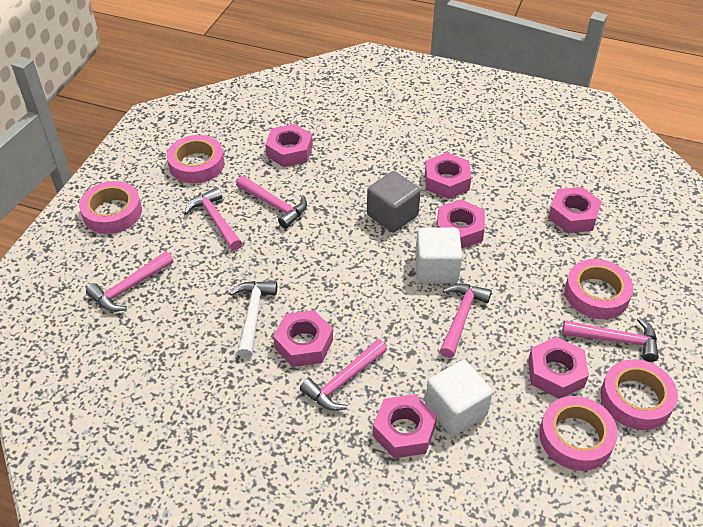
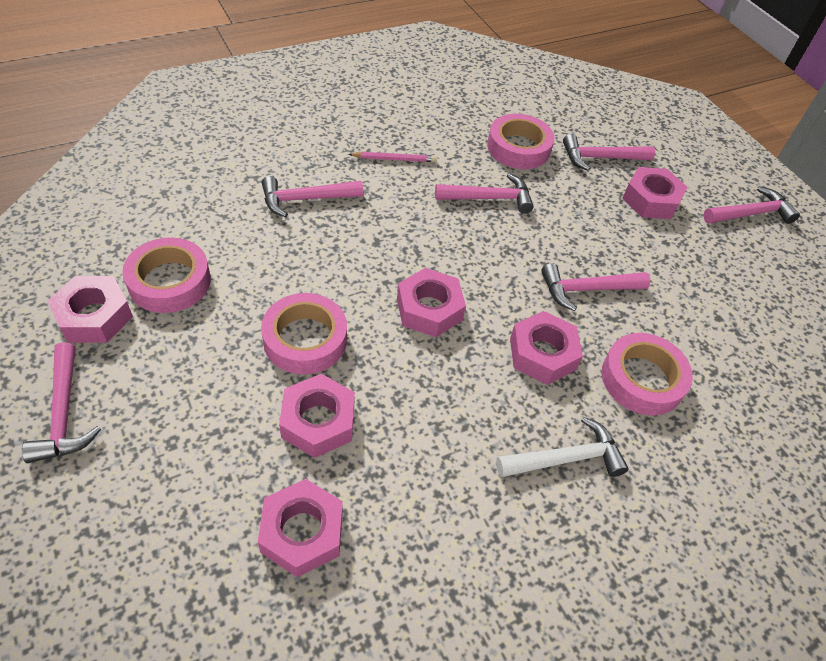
grey cube: [367,171,421,232] = 1 -> none = 0
pink nut: [265,124,313,167] [273,310,333,367] [373,394,437,458] [425,152,471,199] [437,199,485,248] [528,337,589,399] [548,187,602,233] = 7 -> [48,276,133,343] [258,479,343,577] [279,374,355,458] [397,268,466,337] [510,311,583,385] [622,167,687,219] = 6
pink pencil: none = 0 -> [348,152,437,162] = 1
pink tape: [79,181,142,234] [167,135,224,184] [539,396,618,471] [565,259,633,319] [601,359,678,430] = 5 -> [122,237,211,313] [261,293,347,374] [487,114,554,169] [602,333,693,416] = 4
white cube: [415,228,462,283] [425,360,493,436] = 2 -> none = 0

